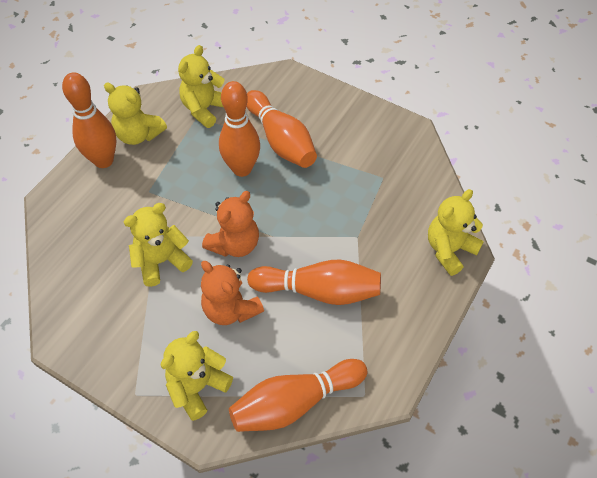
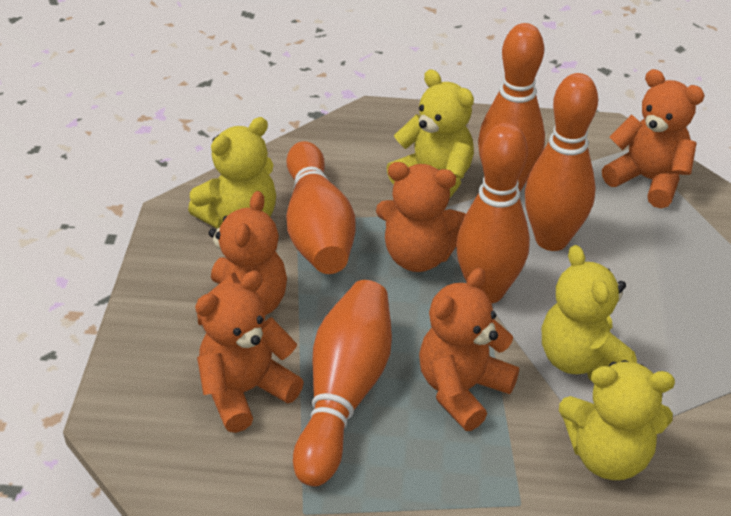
orange teddy bear: [201,261,264,325] [202,191,259,257] = 2 -> [195,271,304,433] [197,191,287,325] [376,162,466,272] [419,268,519,431] [602,69,705,208] = 5
yellow teddy bear: [104,83,167,145] [124,203,193,287] [161,331,233,421] [178,45,225,128] [428,189,484,276] = 5 -> [188,117,276,229] [387,69,474,198] [542,245,637,380] [559,360,675,480] = 4

